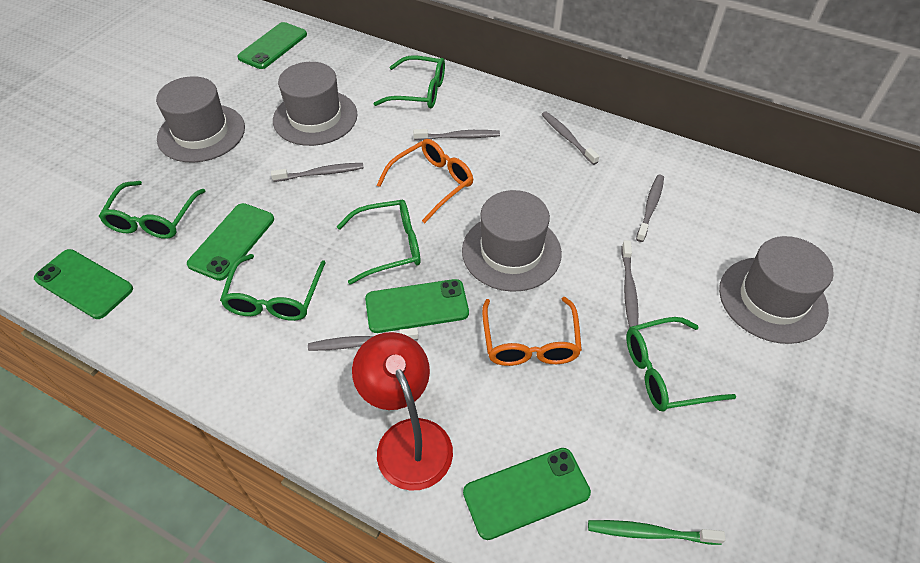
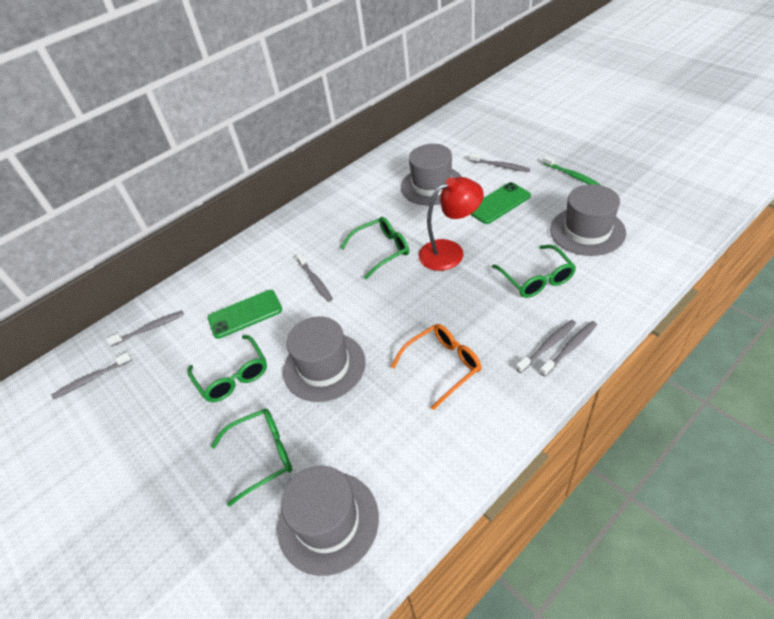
green glasses: [99,181,205,239] [220,254,326,321] [337,199,421,284] [373,56,445,108] [626,317,736,411] = 5 -> [187,335,267,402] [211,408,292,507] [341,217,409,279] [492,245,576,298] = 4
green phone: [34,249,133,319] [187,203,274,281] [237,22,307,69] [365,279,469,333] [463,448,591,540] = 5 -> [208,290,282,339] [470,182,531,224] = 2
orange glasses: [377,139,473,223] [482,297,582,366] = 2 -> [391,324,482,410] = 1

